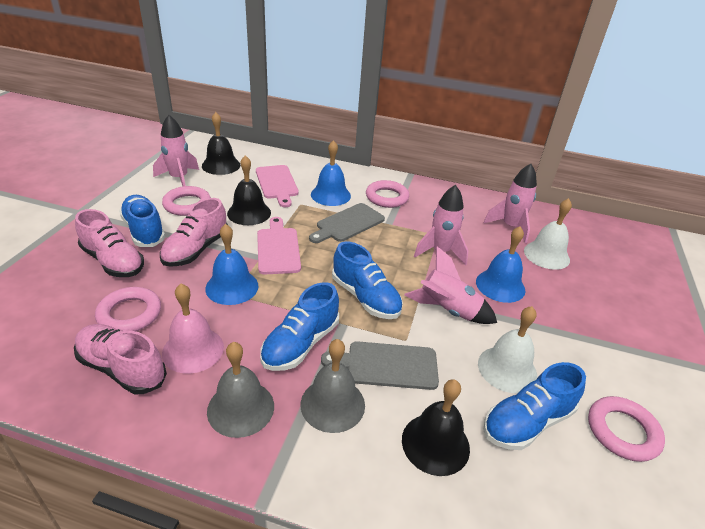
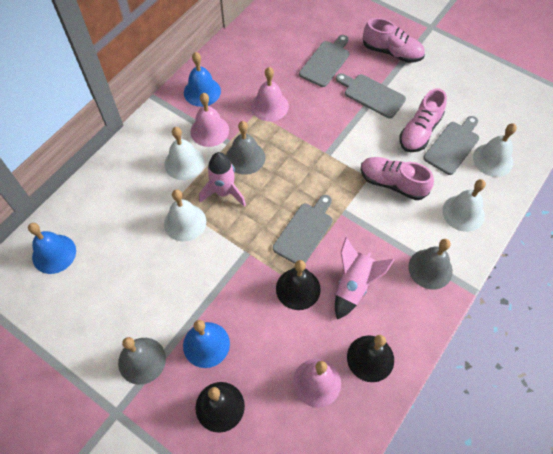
blue shoe: [119,195,165,247] [260,282,339,371] [332,241,403,319] [484,362,586,450] = 4 -> none = 0
grey bell: [207,342,274,438] [301,339,365,433] = 2 -> [118,337,166,385] [226,121,265,175] [408,239,453,290] = 3
grey cutting board: [309,203,385,243] [321,341,439,390] = 2 -> [273,195,333,264] [299,35,350,87] [336,73,406,118] [423,116,479,175] = 4
pink bell: [162,284,224,374] = 1 -> [190,93,229,147] [251,67,289,121] [293,359,341,407] = 3
pink cutting board: [256,165,299,207] [257,217,301,274] = 2 -> none = 0
pink ring: [95,287,161,331] [162,186,211,216] [366,180,409,208] [588,396,665,462] = 4 -> none = 0
pink rocket: [153,115,199,186] [404,246,497,324] [414,185,468,265] [484,164,537,243] = 4 -> [199,152,246,207] [335,237,395,319] = 2
white bell: [478,306,537,393] [524,198,572,270] = 2 -> [164,127,205,180] [164,189,206,242] [442,179,486,232] [473,123,517,177] = 4

